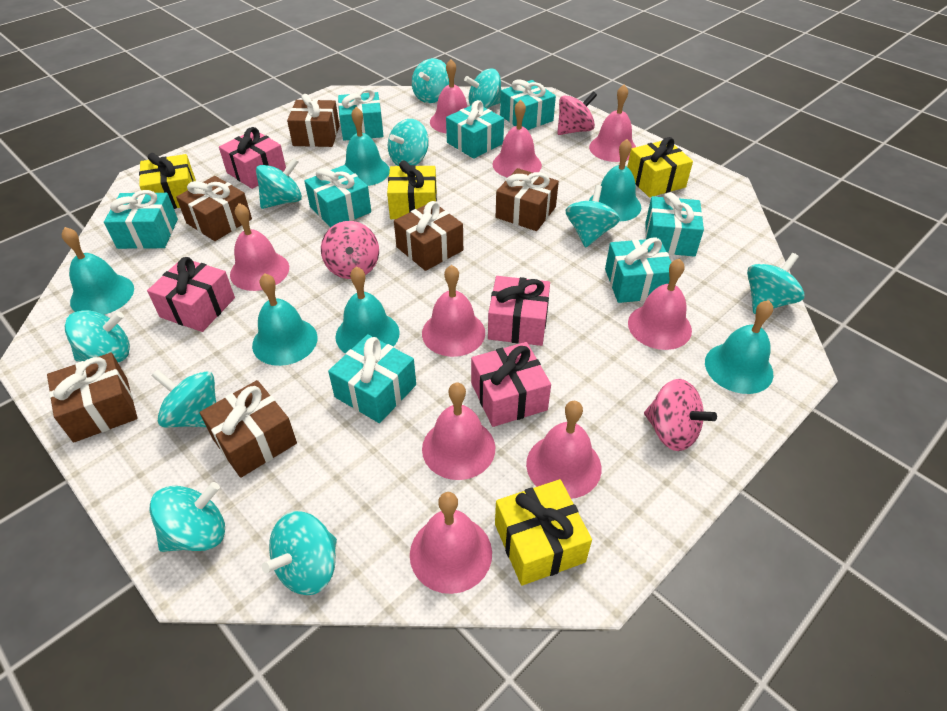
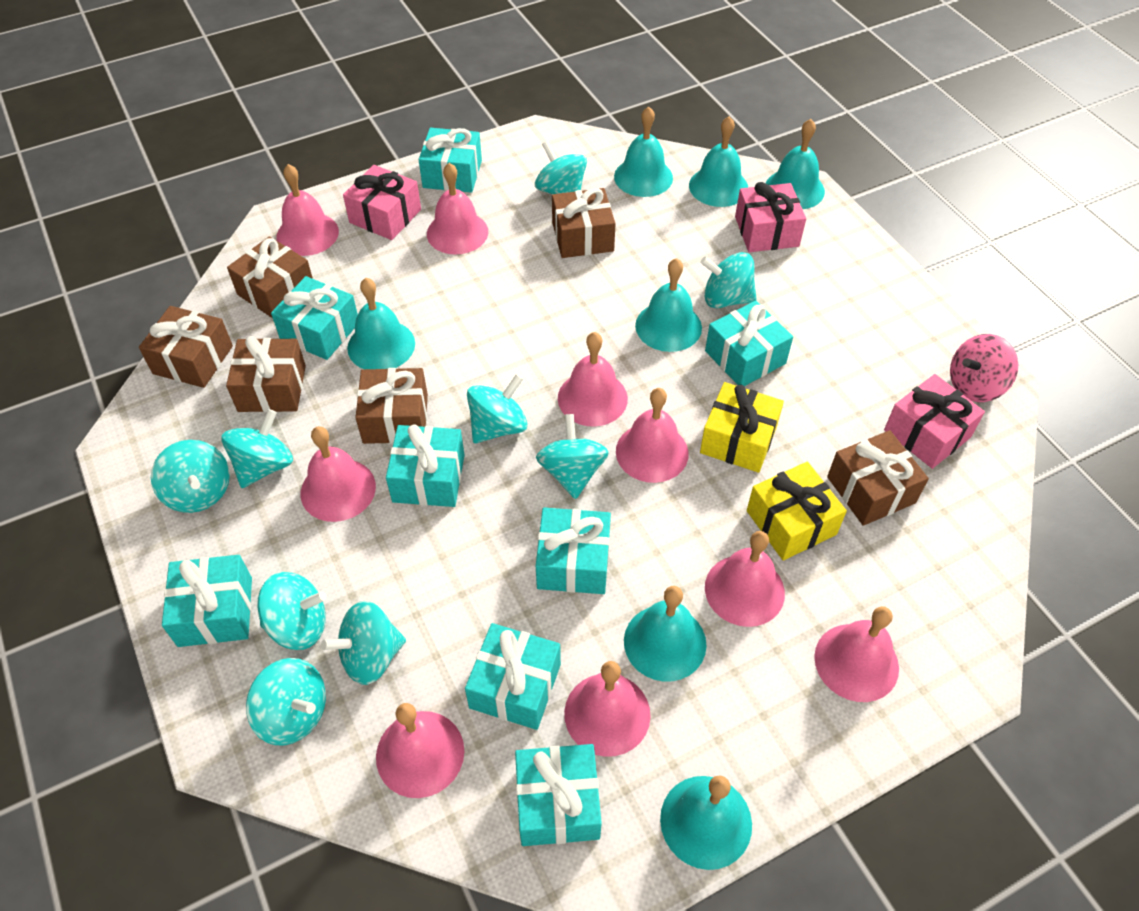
pink gift: [147,257,235,332] [219,127,286,189] [471,342,551,427] [488,276,550,346] = 4 -> [343,165,421,240] [735,182,806,252] [884,374,985,469] = 3
pink spinning top: [321,221,379,279] [557,91,597,135] [644,379,717,451] = 3 -> [950,334,1018,402] = 1
turquoise bell: [62,227,134,315] [252,273,318,366] [335,266,400,354] [344,107,390,186] [589,139,641,222] [705,300,773,394] = 6 -> [347,278,415,369] [614,107,673,197] [624,586,706,682] [635,258,702,352] [660,775,752,870] [689,116,748,207] [766,119,825,209] = 7
turquoise spinning top: [65,310,130,362] [149,482,225,552] [151,369,216,427] [256,158,302,209] [262,511,337,595] [388,119,429,166] [412,58,449,103] [464,69,501,108] [566,185,620,247] [747,253,805,314] = 10 -> [151,440,230,513] [221,409,293,488] [246,658,326,746] [257,572,327,650] [321,601,406,685] [467,374,528,443] [535,141,587,194] [536,414,609,499] [700,252,757,308] = 9
yellow gift: [139,153,196,209] [387,160,437,219] [495,479,592,586] [627,137,693,197] = 4 -> [700,382,784,473] [747,462,847,561] = 2

